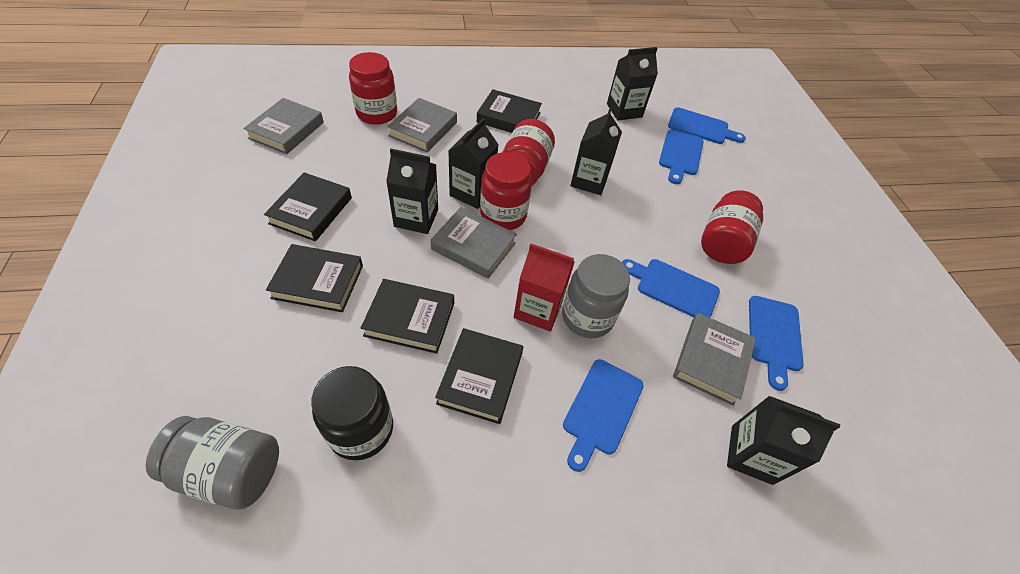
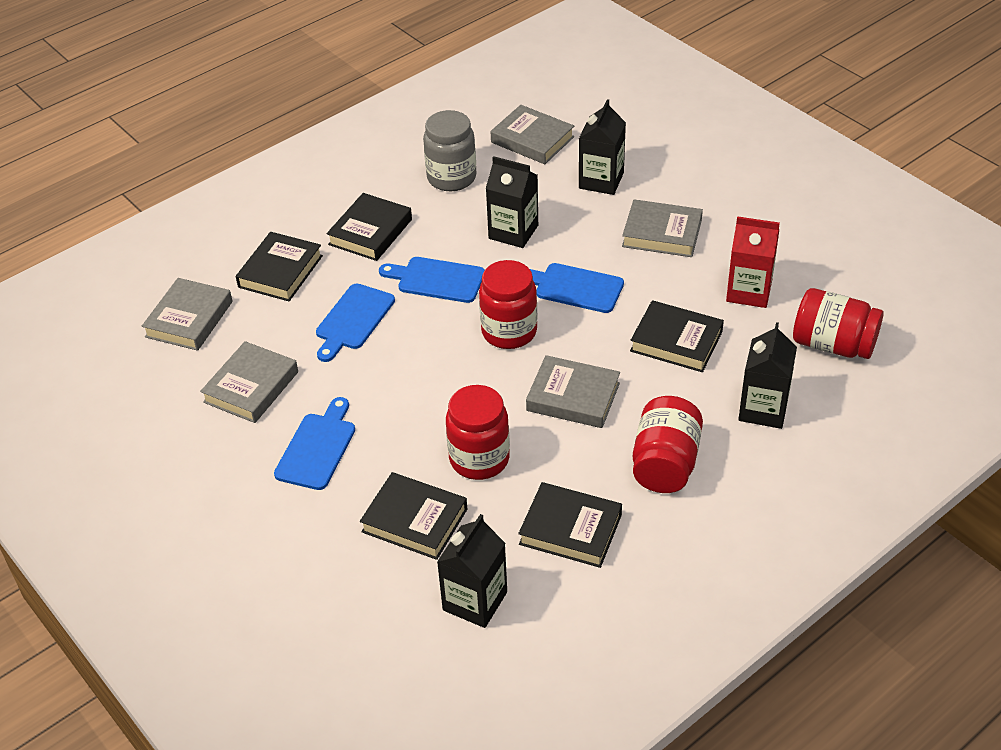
black carton: [386,149,438,234] [448,118,499,209] [570,108,622,195] [607,47,658,120] [727,396,840,485] = 5 -> [437,514,507,628] [486,156,538,248] [579,99,626,195] [738,322,797,429] = 4
black jar: [312,366,393,460] = 1 -> none = 0
blue cutting board: [563,359,644,472] [622,259,720,318] [659,129,704,184] [668,107,746,144] [749,296,804,391] = 5 -> [274,397,355,490] [316,283,395,362] [379,257,485,303] [530,263,624,313] = 4
grey book: [243,98,324,154] [387,98,457,153] [430,207,517,279] [673,313,756,406] = 4 -> [142,278,233,351] [200,341,298,423] [491,105,574,164] [526,355,620,428] [622,199,703,257] = 5
grey jar: [146,416,279,509] [562,254,630,338] = 2 -> [423,110,476,191] = 1

